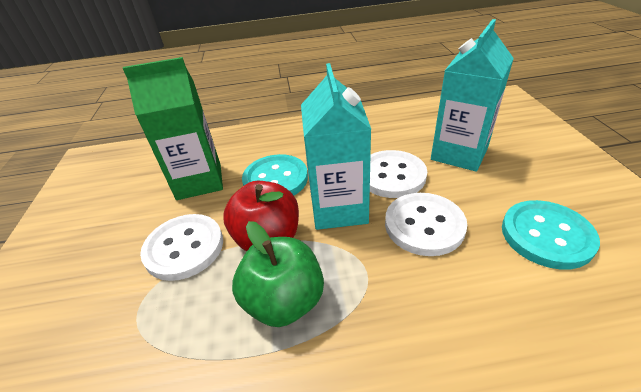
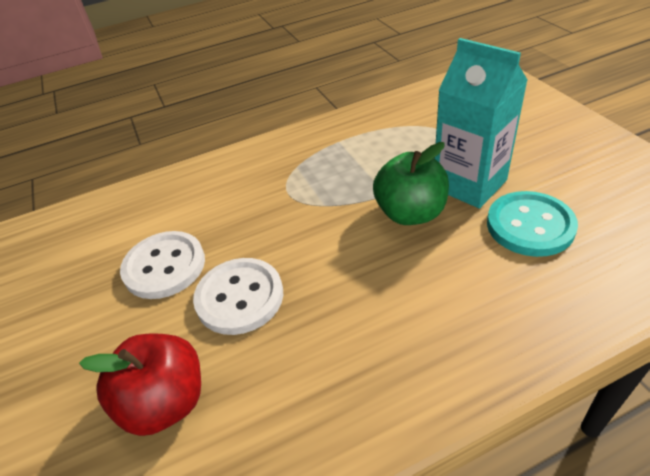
green carton: [123,57,223,200] = 1 -> none = 0
turquoise button: [242,154,308,195] [502,200,600,269] = 2 -> [487,191,578,257] = 1
turquoise carton: [301,63,371,230] [431,19,514,172] = 2 -> [435,38,528,209] = 1
white button: [140,214,223,281] [370,150,427,198] [385,193,467,256] = 3 -> [120,231,205,299] [193,258,283,335] = 2

